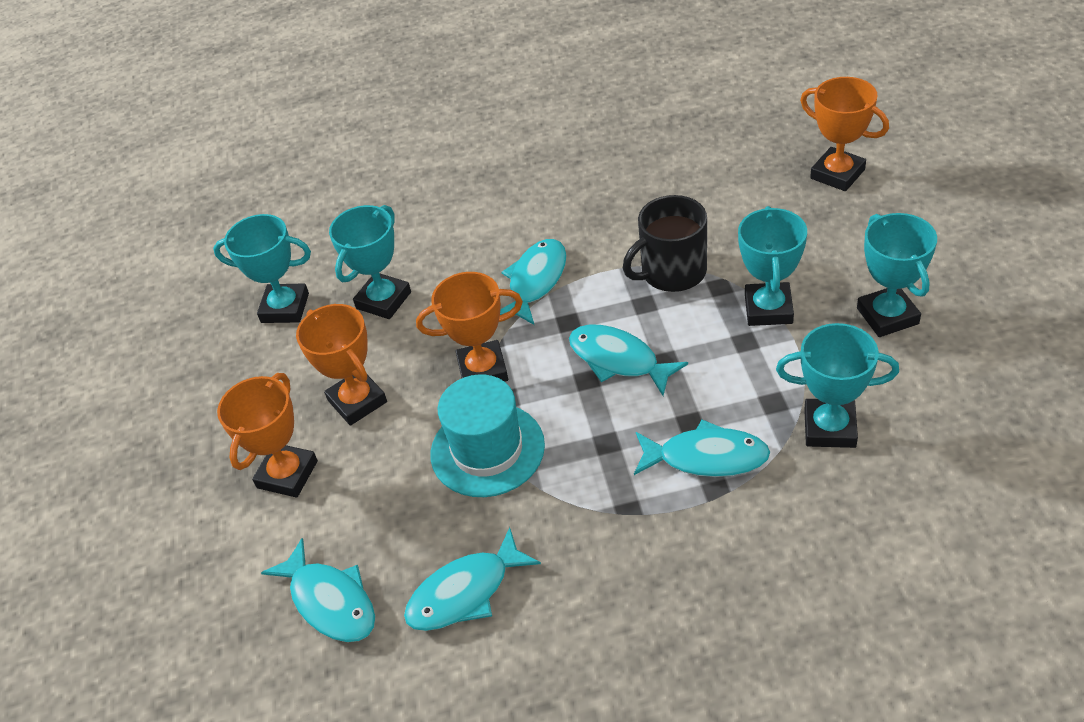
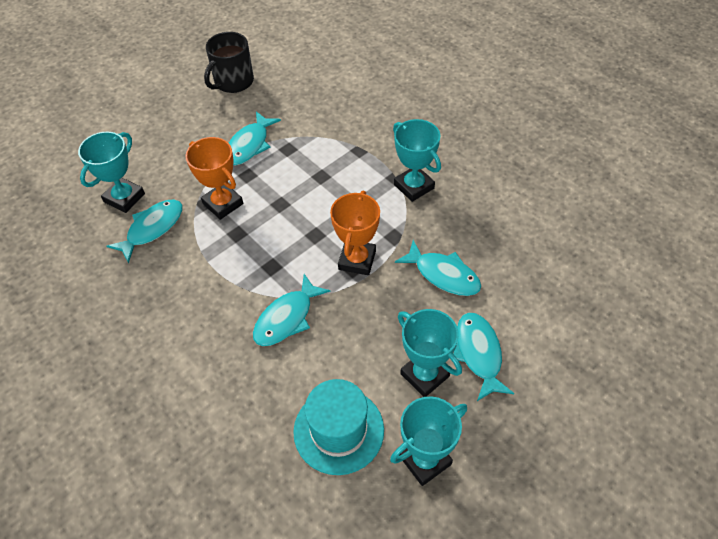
orange trophy: [217,373,318,498] [296,304,387,426] [416,272,523,382] [800,77,889,191] = 4 -> [185,137,243,220] [330,191,380,275] = 2
turquoise trophy: [213,214,311,323] [329,205,411,319] [738,206,807,326] [776,323,899,448] [857,213,937,337] = 5 -> [78,132,145,213] [390,396,467,486] [393,119,441,202] [398,309,462,397] = 4

